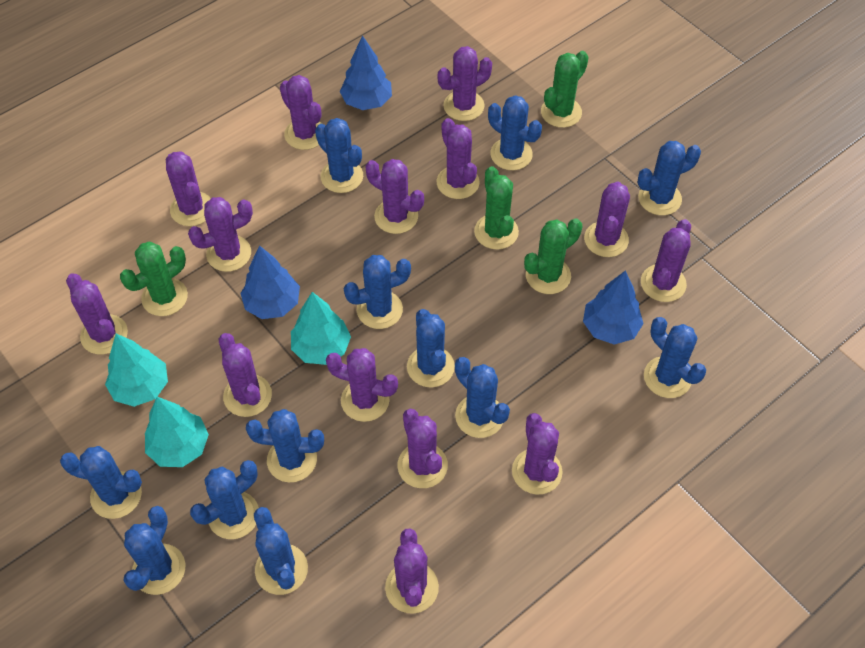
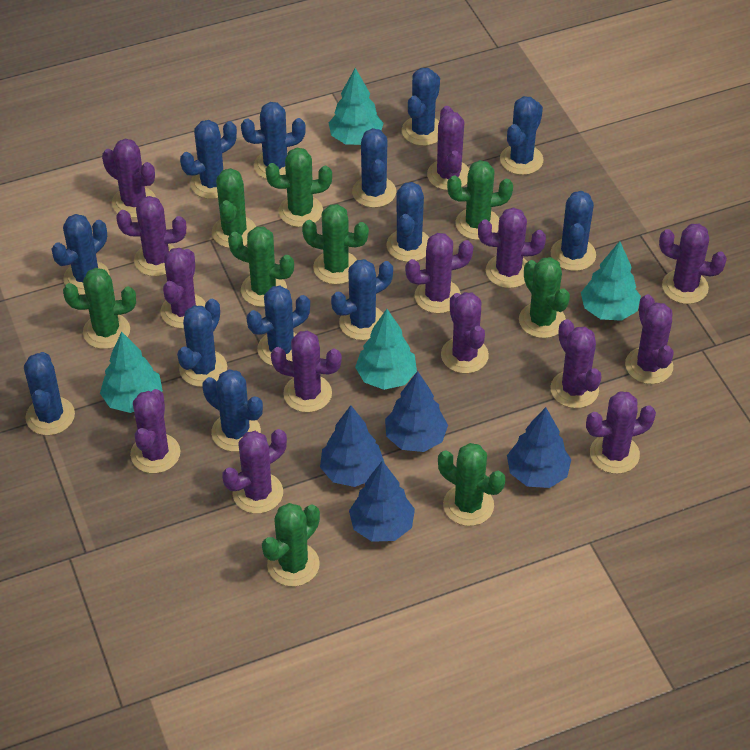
blue cactus: [60,446,142,519] [123,506,185,595] [190,460,259,539] [246,409,324,482] [254,507,308,595] [315,118,363,193] [344,255,411,329] [407,309,455,387] [455,357,510,438] [488,95,542,170] [637,141,701,215] [644,317,706,398] = 12 -> [24,352,75,435] [52,214,110,295] [177,299,227,387] [180,120,237,199] [202,369,263,452] [241,102,306,179] [247,286,310,366] [331,259,393,340] [352,128,396,208] [387,182,429,262] [402,68,440,146] [500,96,543,175] [551,191,596,271] = 13
blue tree: [240,245,300,319] [340,35,392,110] [583,270,644,345] = 3 -> [320,405,384,487] [349,461,415,542] [385,371,448,452] [507,407,571,488] = 4
green cactus: [120,242,188,316] [474,166,519,250] [524,219,582,294] [541,51,589,128] = 4 -> [63,268,136,349] [212,168,256,248] [228,227,294,307] [262,503,320,586] [265,148,332,227] [302,204,369,284] [438,443,505,526] [447,160,513,240] [519,257,570,338] = 9
turquoise tree: [105,334,168,407] [145,397,209,467] [291,292,351,365] = 3 -> [100,332,163,413] [328,68,383,145] [355,309,417,390] [581,241,641,321] = 4

